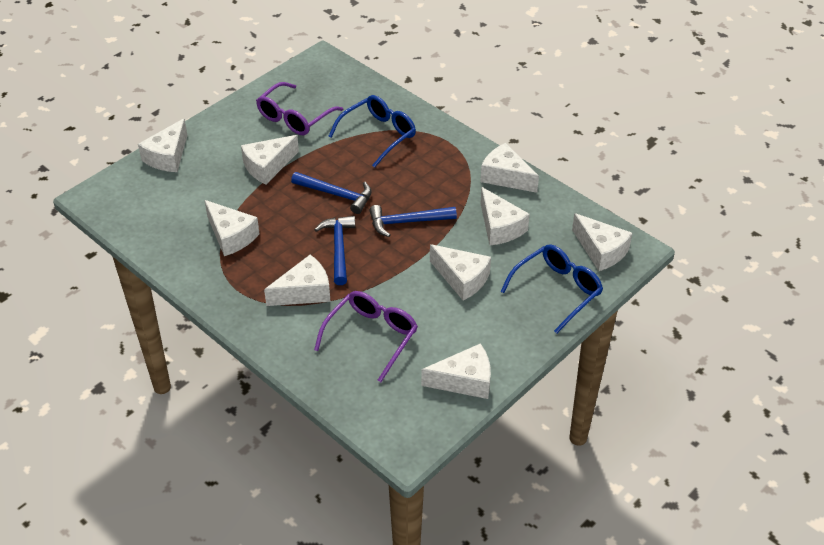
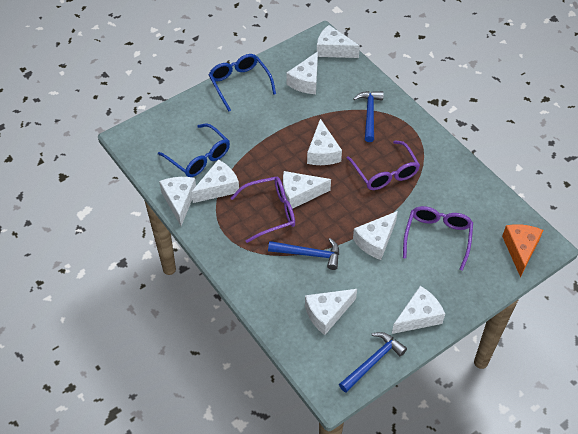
orange cheese: none = 0 -> [502,224,543,277] = 1
purple glasses: [256,82,343,135] [314,291,418,382] = 2 -> [230,176,295,243] [347,141,420,190] [403,206,473,271] = 3

